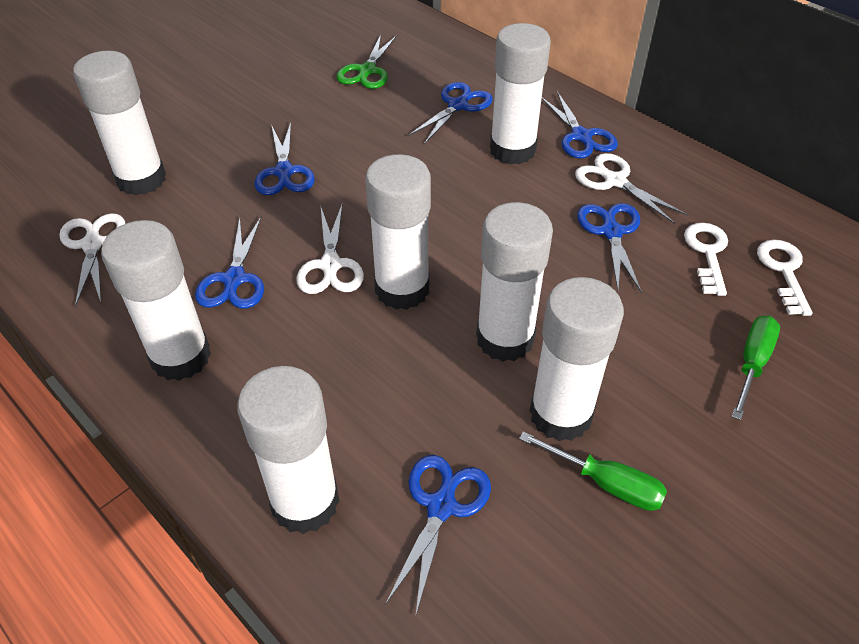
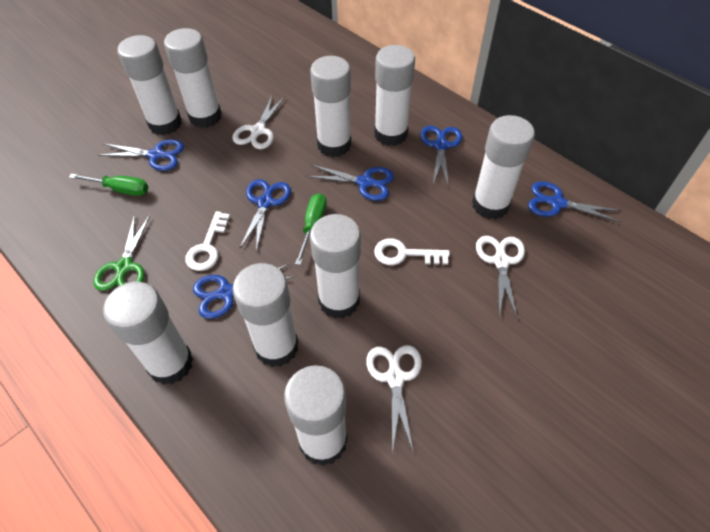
white glue stick: [73,51,166,196] [101,220,211,381] [237,366,339,534] [365,154,431,310] [476,202,553,362] [490,23,551,165] [529,277,624,441] = 7 -> [103,282,193,385] [117,35,182,135] [164,28,222,128] [233,263,298,367] [284,365,348,466] [310,56,351,157] [310,214,361,319] [374,45,415,146] [472,115,535,219] = 9

